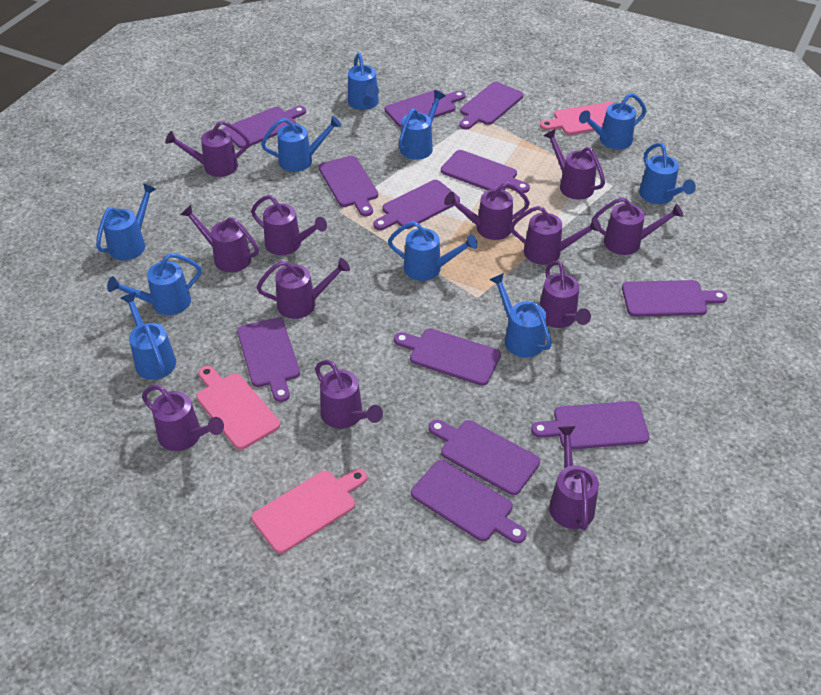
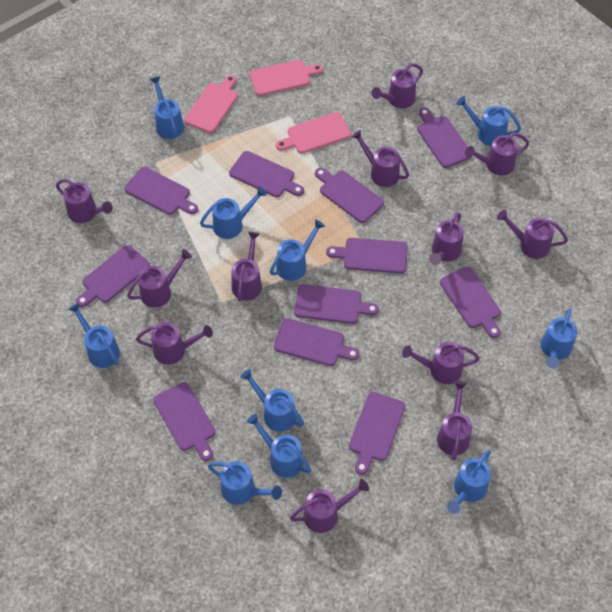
purple cutting board: [224,106,306,149] [237,318,300,402] [319,156,378,216] [373,180,460,230] [385,90,466,127] [394,328,501,386] [411,460,526,543] [429,420,540,495] [441,150,530,193] [459,82,523,130] [531,401,650,449] [622,280,727,317] = 12 -> [76,245,150,307] [124,167,198,215] [153,382,216,461] [229,151,304,197] [274,318,359,366] [294,284,379,324] [315,168,384,223] [326,238,408,274] [349,392,405,475] [417,108,471,168] [440,267,501,338] = 11

